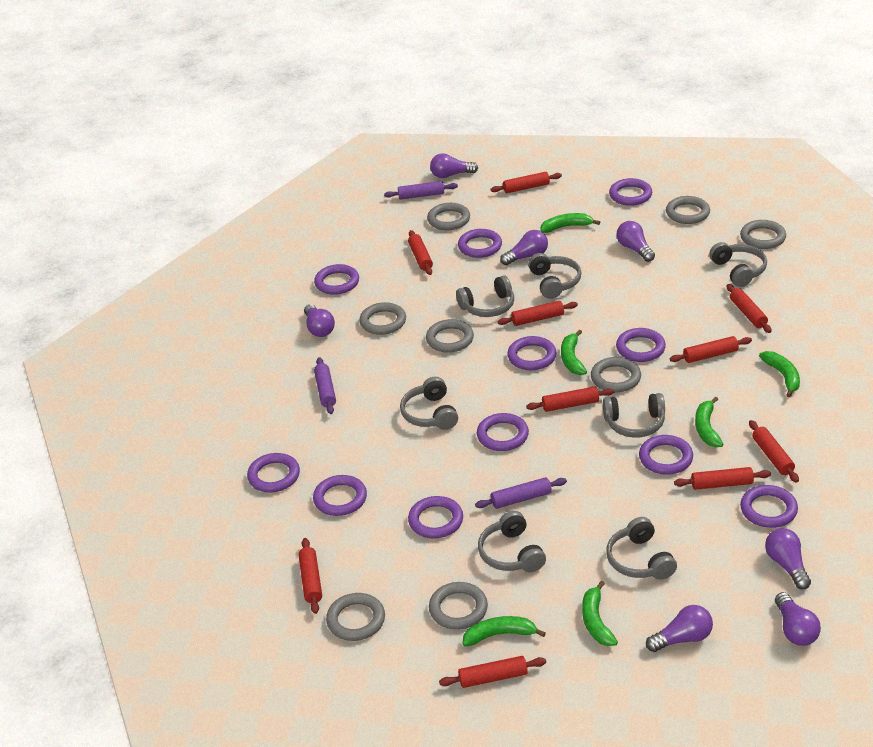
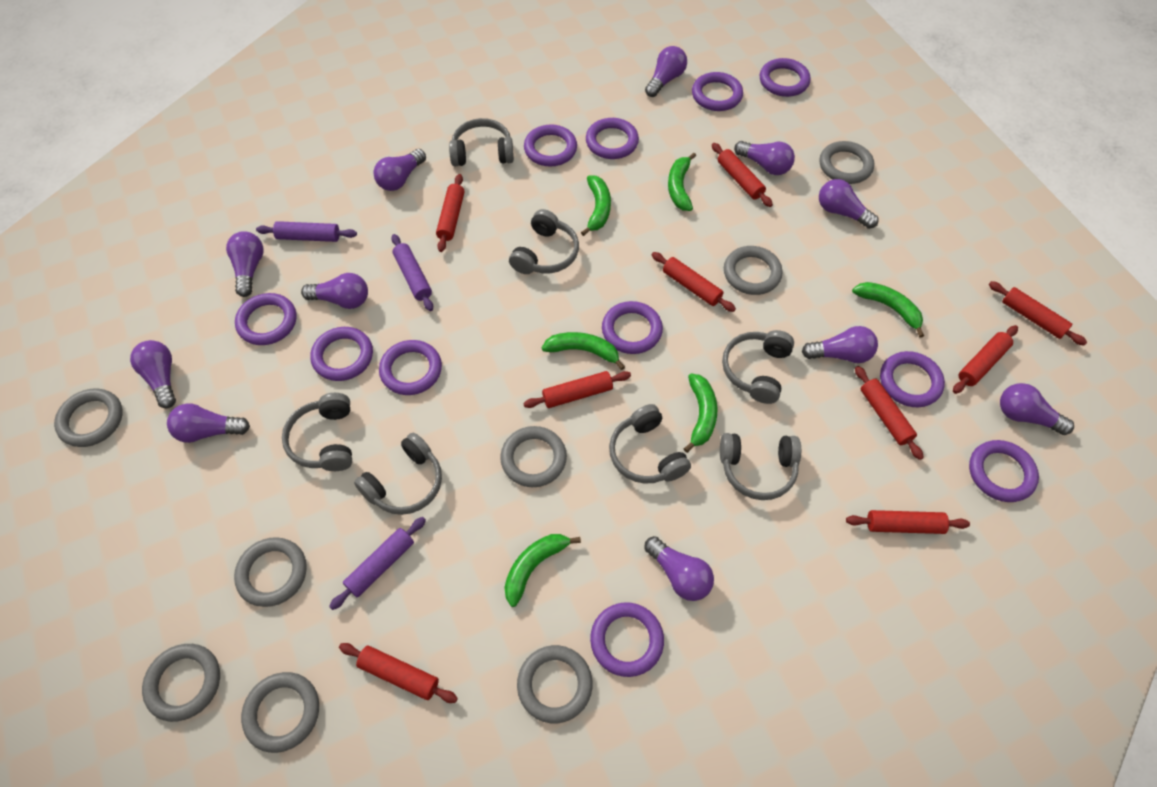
purple light bulb: [304,304,335,337] [430,153,478,178] [500,230,548,265] [617,221,655,262] [646,605,713,652] [765,528,811,590] [775,592,821,646] = 7 -> [130,340,176,408] [167,404,250,443] [226,231,263,297] [301,273,368,309] [373,149,426,191] [644,536,714,601] [645,46,687,97] [734,141,795,175] [802,326,878,363] [819,179,878,229] [1000,383,1074,435] = 11
red rolling pin: [298,538,322,614] [408,230,433,275] [439,656,546,688] [491,172,562,193] [497,301,578,326] [526,387,614,412] [670,336,752,363] [674,467,771,490] [727,284,772,333] [749,420,799,483] = 10 -> [339,643,458,703] [436,174,465,252] [523,371,631,408] [652,252,736,312] [712,143,773,207] [846,510,970,534] [855,366,924,460] [953,325,1018,394] [989,281,1087,346] = 9

